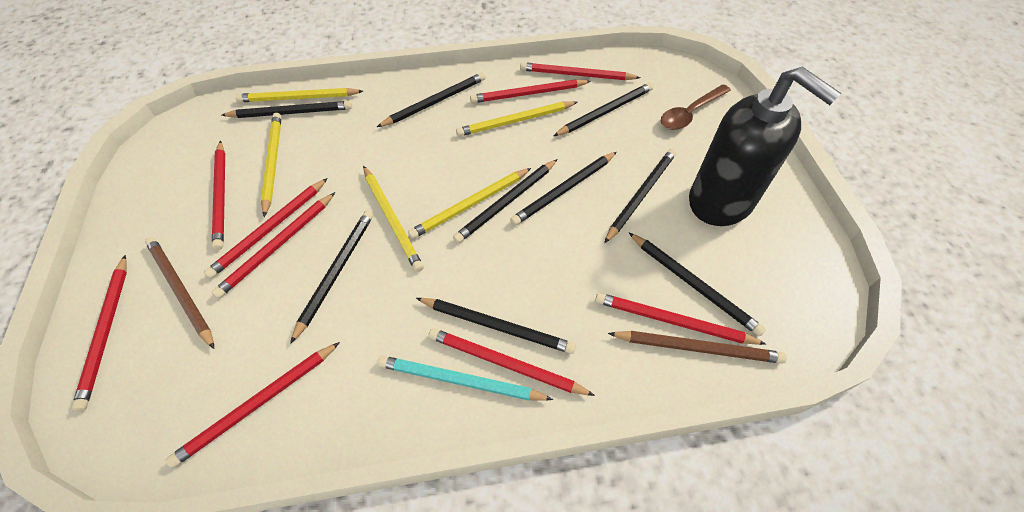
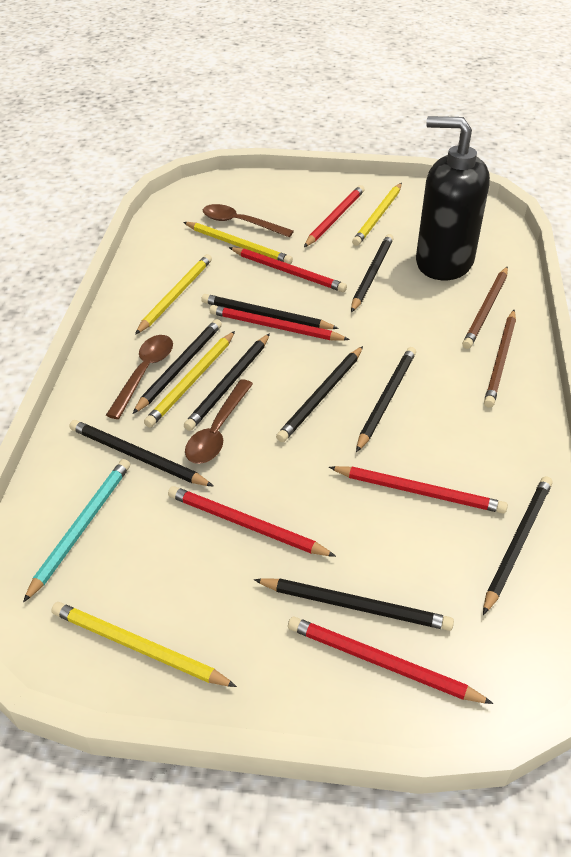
brown spoon: [661,84,731,130] = 1 -> [106,335,173,419] [185,379,253,464] [203,204,294,237] = 3
red pencil: [72,255,127,411] [165,342,340,468] [204,178,328,279] [212,141,225,250] [212,192,335,298] [428,328,595,396] [470,79,591,103] [520,62,641,80] [595,293,766,345] = 9 -> [168,486,336,557] [210,305,350,341] [229,247,347,292] [288,617,494,704] [304,185,365,247] [329,466,508,514] = 6

